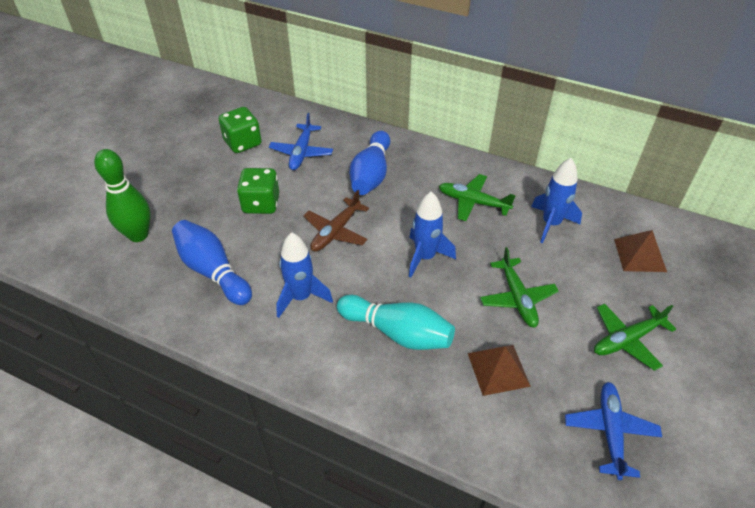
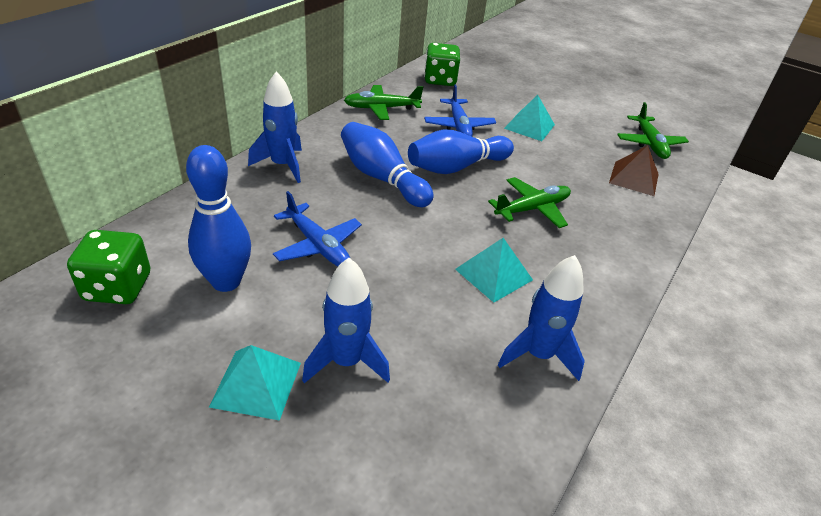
blue bowling pin: [172,220,252,305] [349,131,390,195] = 2 -> [186,145,251,292] [341,122,434,207] [408,129,514,174] = 3
brown plane: [303,190,369,252] = 1 -> none = 0
brown pyramid: [468,345,531,396] [614,230,667,272] = 2 -> [609,145,659,196] = 1
green bowling pin: [94,149,151,242] = 1 -> none = 0
turquoise bowling pin: [337,295,455,350] = 1 -> none = 0
turquoise pyramid: none = 0 -> [209,345,301,421] [455,238,533,303] [504,95,555,141] = 3

